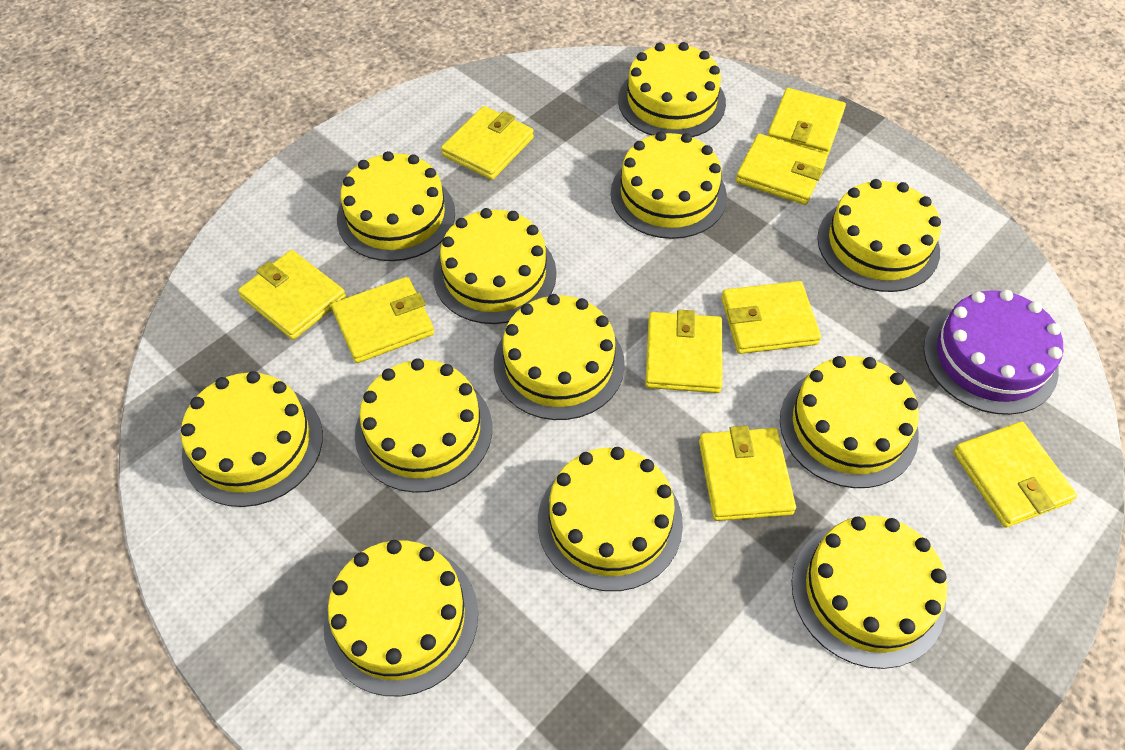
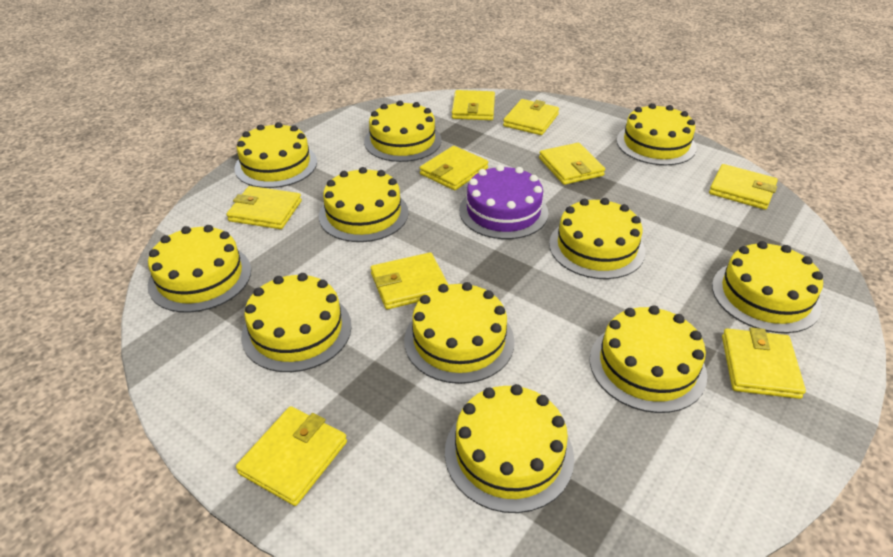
yellow cake: [181,371,323,507] [323,540,478,696] [337,151,455,261] [355,358,492,493] [433,208,557,324] [494,294,625,420] [538,447,683,591] [611,131,727,239] [618,42,726,137] [780,356,919,488] [792,516,947,669] [817,179,941,292] = 12 -> [148,225,251,313] [234,122,317,188] [241,273,352,372] [319,167,409,242] [364,100,442,162] [404,282,515,384] [445,384,574,513] [549,198,645,279] [590,306,707,413] [617,103,697,165] [712,241,823,333] = 11

